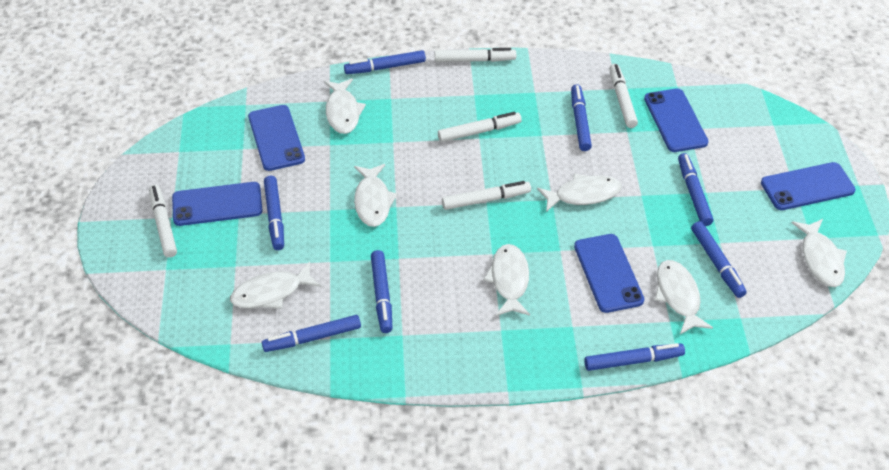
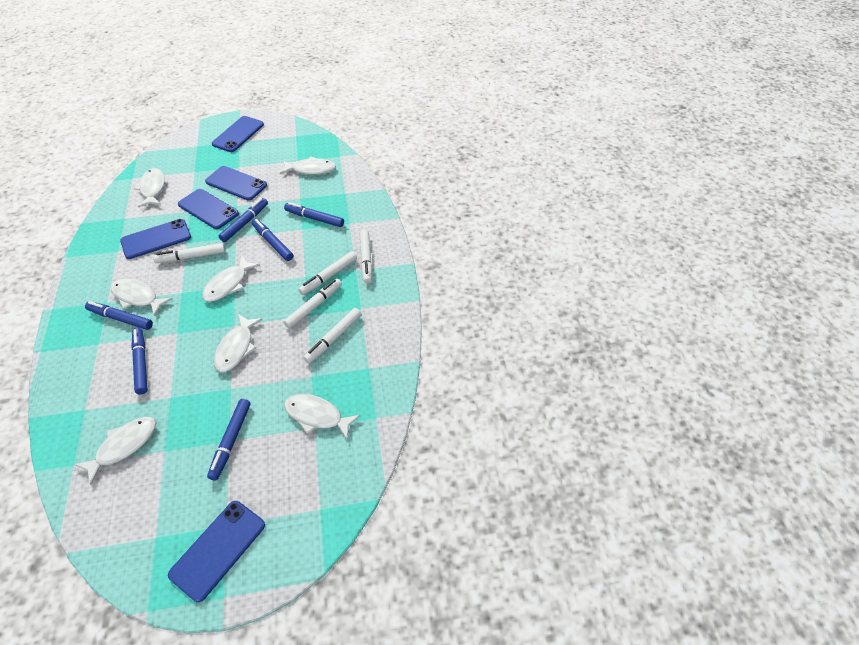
blue marker: [262,315,361,352] [264,176,284,250] [344,50,426,74] [371,250,392,333] [571,84,592,151] [584,343,685,371] [678,153,713,226] [691,221,747,298] = 8 -> [85,301,153,330] [131,328,147,394] [207,399,251,480] [219,198,268,242] [252,219,293,261] [284,202,344,227] = 6

